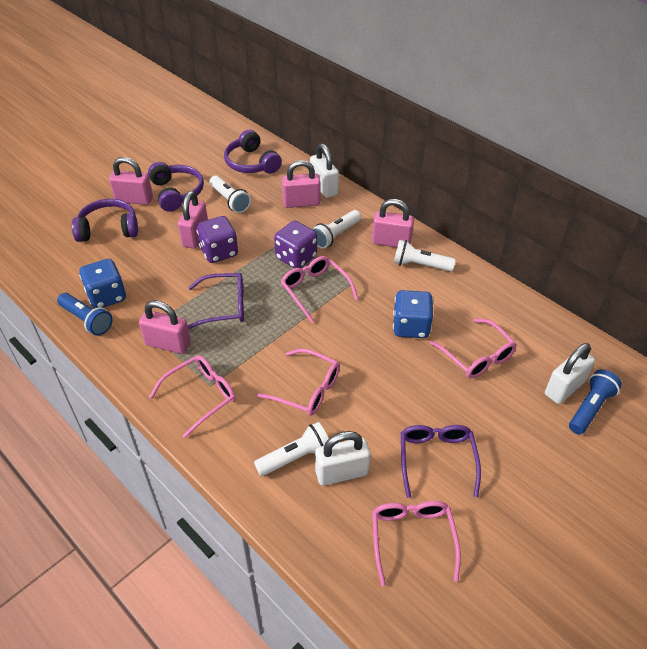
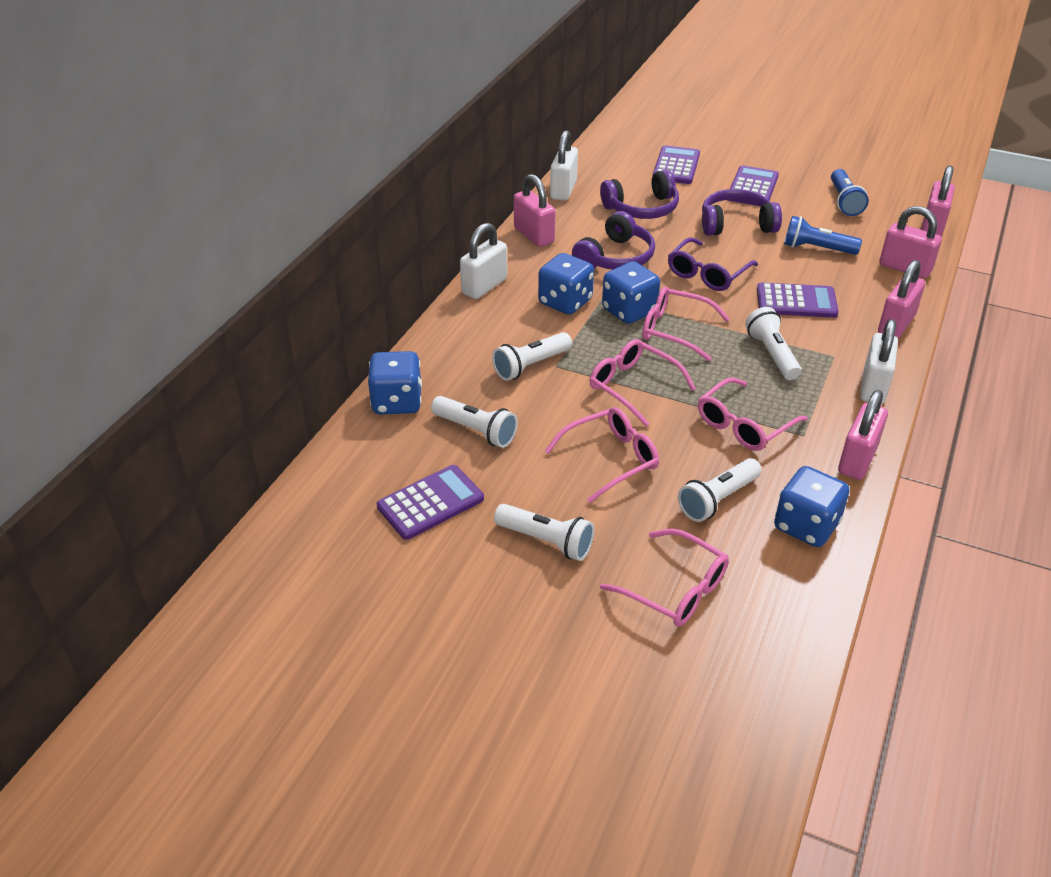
blue dice: [79,259,126,308] [393,290,433,338] = 2 -> [368,351,422,414] [538,253,594,315] [602,261,660,324] [774,466,849,547] = 4
purple calculator: none = 0 -> [377,465,484,540] [652,145,700,184] [728,165,779,206] [757,283,839,318] = 4
purple dice: [196,216,238,263] [274,221,317,268] = 2 -> none = 0
purple glasses: [188,273,244,329] [401,425,481,498] = 2 -> [668,237,758,291] = 1
white flashlight: [209,175,251,213] [254,422,329,476] [312,210,361,249] [393,239,456,272] = 4 -> [431,396,518,448] [492,332,572,381] [494,504,594,561] [678,458,762,522] [745,307,802,380] = 5

